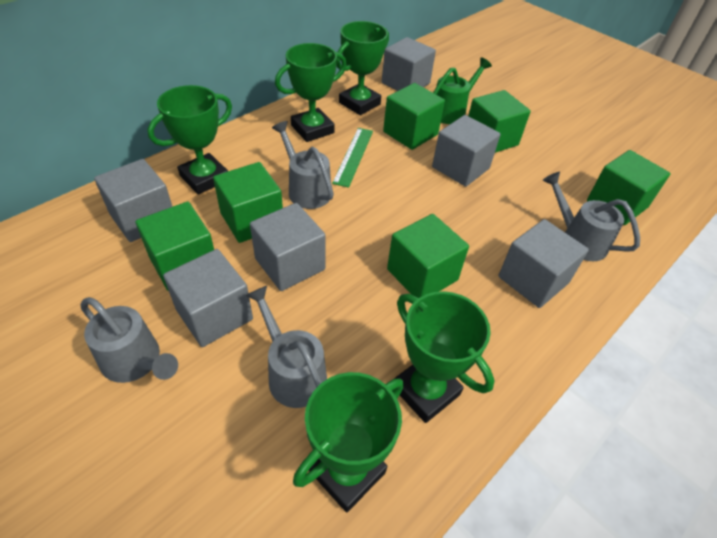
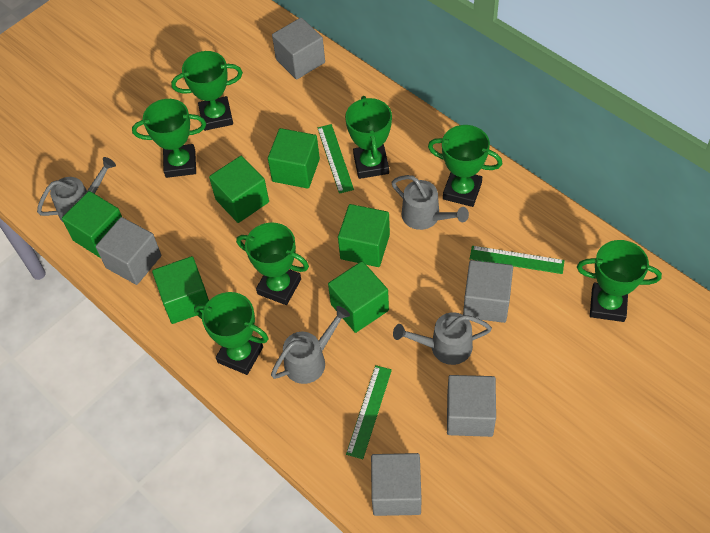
green ruler: [332,128,373,188] = 1 -> [318,124,354,194] [346,365,392,459] [470,246,565,274] = 3
green trophy: [147,85,232,195] [275,43,347,142] [293,372,404,512] [336,21,389,115] [394,291,494,423] = 5 -> [132,99,206,178] [171,51,243,131] [194,292,269,375] [236,222,309,305] [345,96,392,179] [428,125,502,207] [577,240,662,322] = 7
green watering can: [433,57,492,124] = 1 -> none = 0
grey cube: [94,159,172,242] [163,249,253,347] [250,203,326,291] [382,37,436,91] [432,115,501,187] [498,219,589,308] = 6 -> [96,217,161,285] [272,17,325,80] [371,453,422,516] [447,375,496,437] [463,260,513,323] = 5

